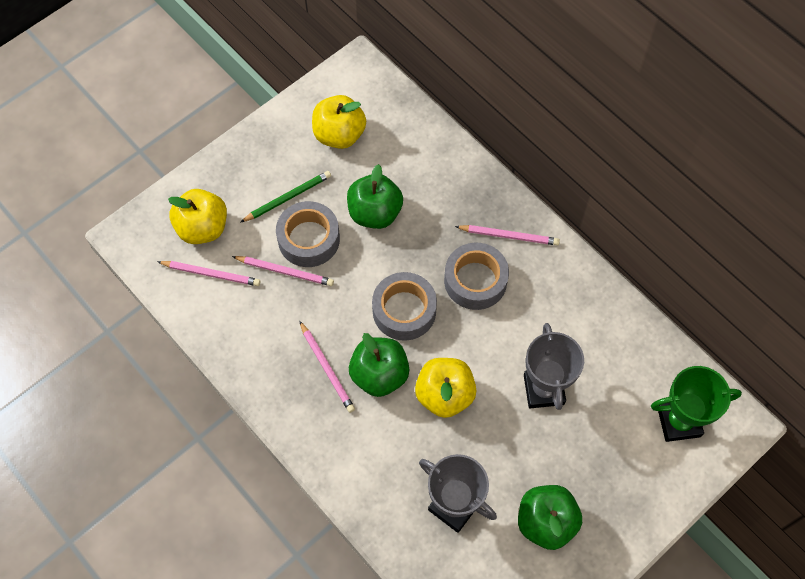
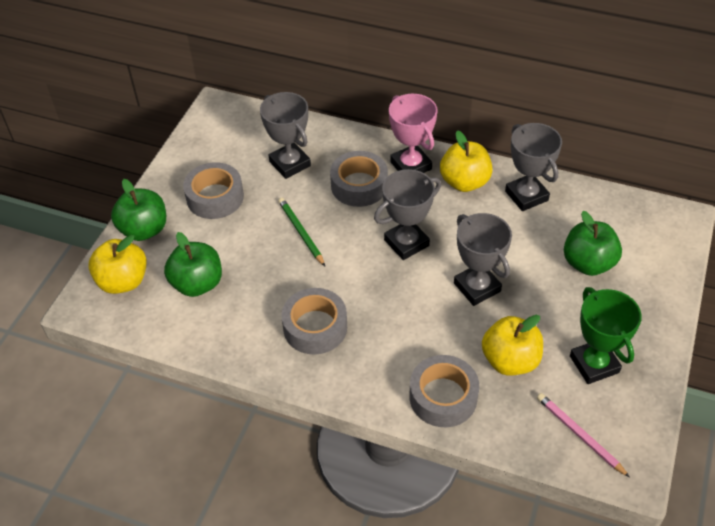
grey tape: [276,201,340,267] [372,272,437,341] [444,243,509,310] = 3 -> [183,162,244,219] [281,288,347,355] [330,151,388,207] [409,355,479,427] = 4
grey trophy: [419,454,497,533] [524,323,584,410] = 2 -> [260,92,311,179] [374,169,441,260] [454,213,512,306] [505,123,562,211] = 4
pink pencil: [158,261,260,286] [232,256,334,286] [300,321,355,413] [455,225,560,246] = 4 -> [537,393,629,477] = 1
pink trophy: none = 0 -> [389,94,437,173] = 1

